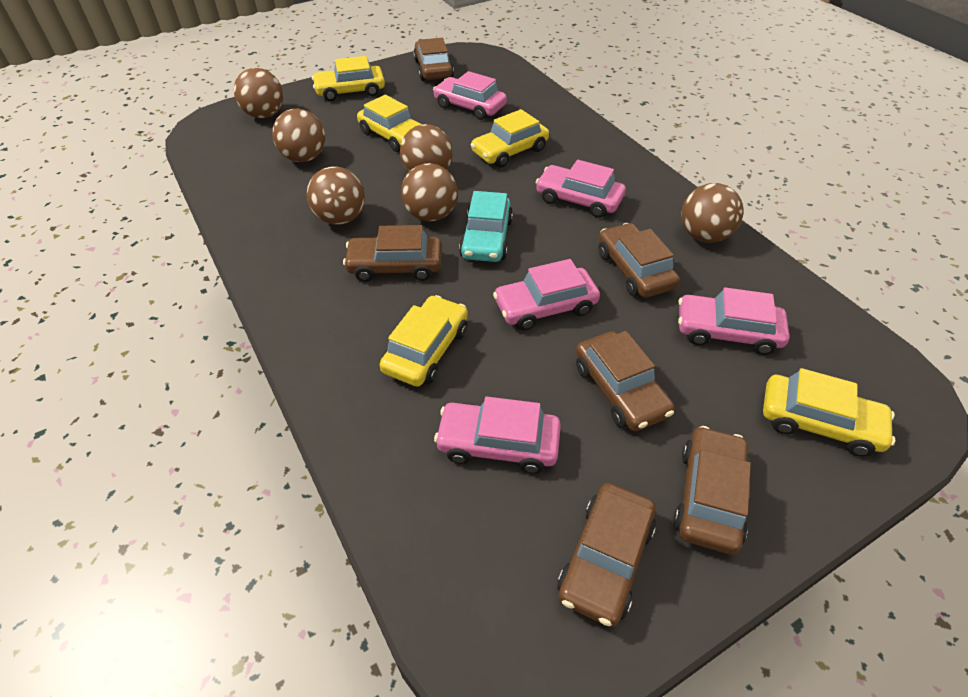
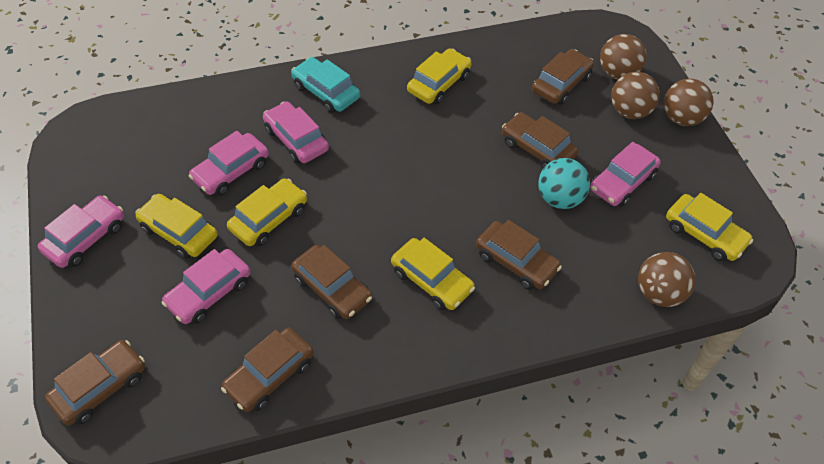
brown ball: [234,68,283,118] [272,109,325,162] [307,166,365,225] [400,124,453,171] [401,163,458,221] [681,183,743,243] = 6 -> [600,34,646,80] [611,72,660,119] [638,252,696,307] [664,79,713,126] = 4
turquoise ball: none = 0 -> [538,158,590,209] = 1

